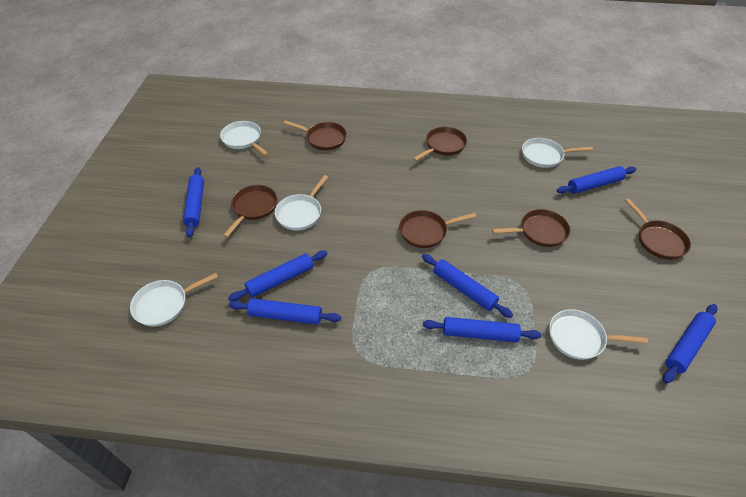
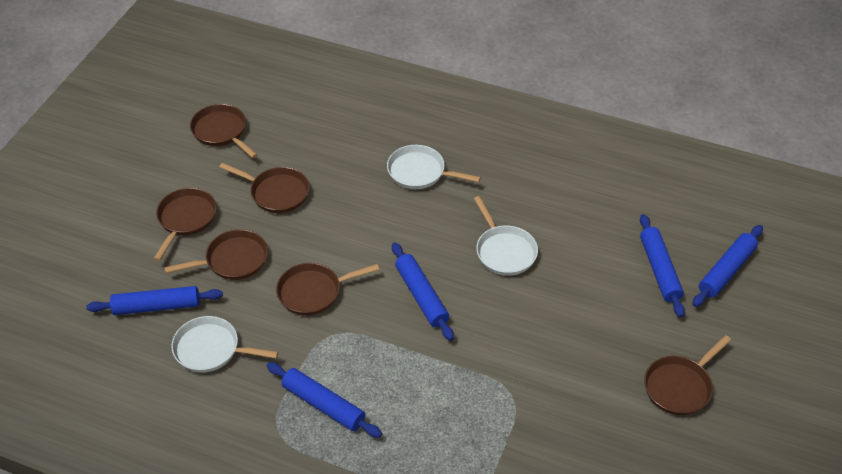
blue rolling pin: [183,167,204,237] [228,250,328,301] [229,298,341,325] [422,254,513,318] [423,317,542,342] [557,166,636,194] [663,304,717,384] = 7 -> [86,286,223,315] [267,362,382,438] [392,243,454,341] [640,214,685,317] [692,225,763,307] = 5
white pan: [130,273,218,327] [220,121,269,156] [275,175,328,231] [522,138,593,168] [549,309,648,360] = 5 -> [171,316,279,373] [387,145,481,189] [474,196,538,276] = 3

